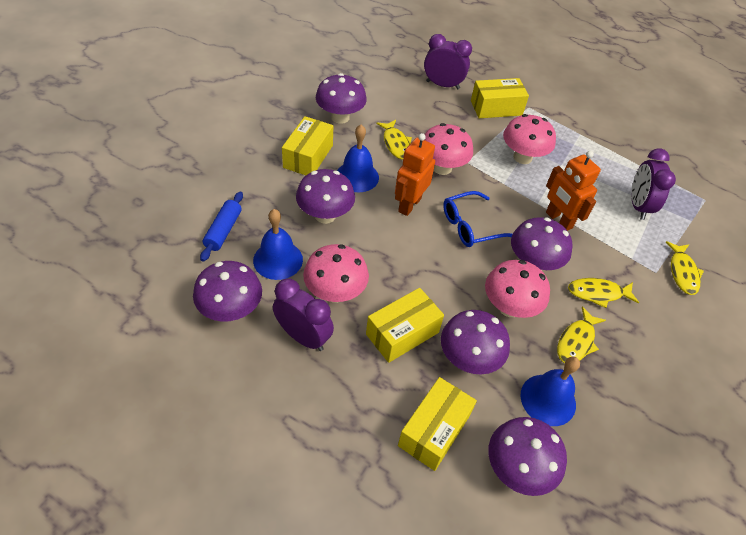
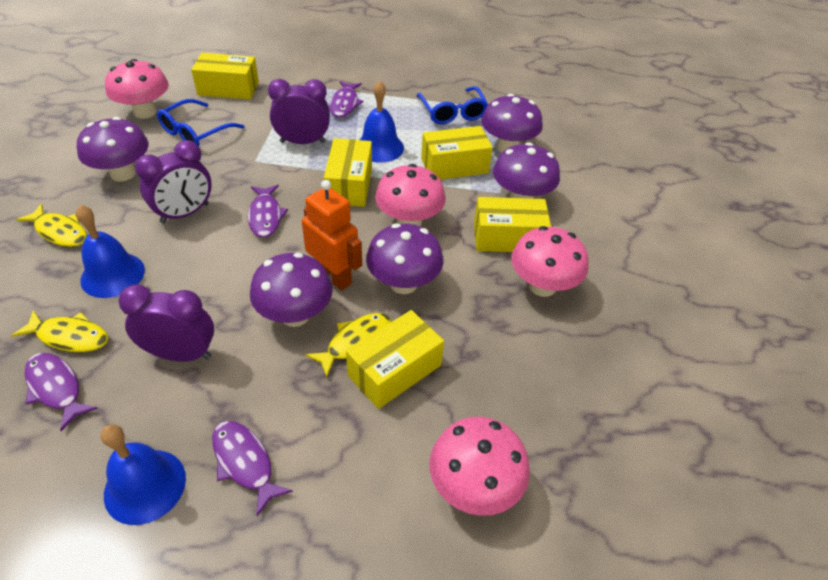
blue glasses: [443,191,512,247] = 1 -> [157,99,244,146] [416,86,488,124] = 2
blue rolling pin: [200,192,243,262] = 1 -> none = 0
orange robot: [395,133,435,216] [546,151,601,231] = 2 -> [302,180,362,290] = 1
purple fish: none = 0 -> [25,353,98,431] [212,421,293,516] [248,185,288,238] [329,81,364,117] = 4
purple mushroom: [193,261,262,321] [296,169,355,224] [316,73,367,124] [441,310,510,374] [488,417,567,496] [511,217,573,271] = 6 -> [77,117,149,182] [250,253,333,327] [366,223,444,294] [481,94,543,152] [493,142,560,199] = 5
yellow box: [282,116,333,175] [366,288,444,363] [398,377,477,471] [471,78,529,118] = 4 -> [191,53,259,100] [324,138,372,207] [346,310,444,409] [421,126,493,180] [474,197,551,252] = 5
yellow fish: [376,120,412,160] [557,306,606,363] [568,278,639,308] [666,241,704,295] = 4 -> [11,310,108,352] [16,204,87,247] [305,313,391,377] = 3

